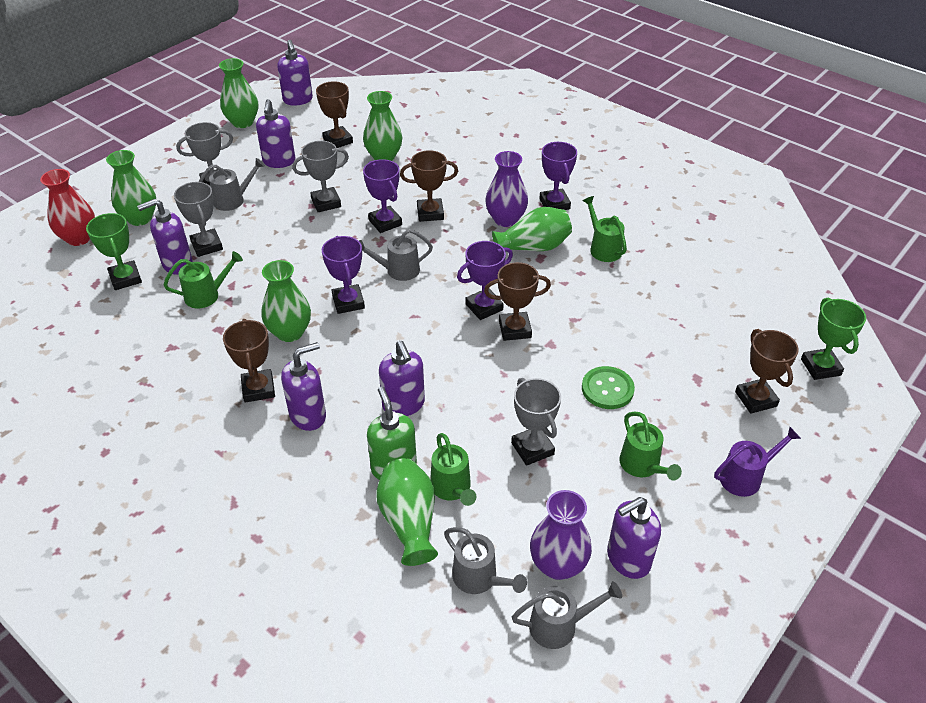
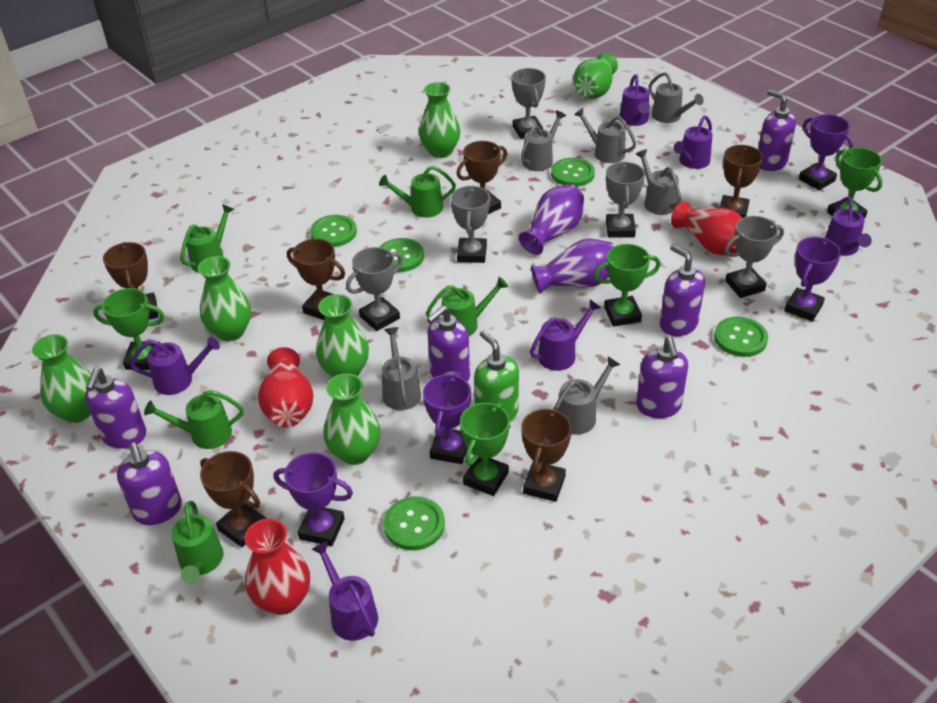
brown trophy: [223,319,275,403] [316,81,353,148] [400,150,458,222] [484,262,551,341] [735,329,799,414] = 5 -> [103,242,158,320] [200,451,266,547] [287,239,345,320] [456,141,507,214] [521,407,572,502] [720,145,763,218] = 6
green button: [582,366,635,409] = 1 -> [310,215,357,247] [380,238,424,272] [383,496,445,550] [551,158,595,187] [714,317,768,357] = 5
green trophy: [86,213,142,290] [801,298,866,380] = 2 -> [93,288,165,370] [460,402,510,496] [593,244,661,327] [827,147,883,218] = 4
green watering can: [164,251,243,308] [430,433,476,506] [582,196,627,262] [619,411,682,481] = 4 -> [144,390,244,449] [171,501,223,584] [180,204,234,273] [379,166,456,218] [426,277,508,336] = 5
grey trophy: [174,182,223,257] [176,122,233,186] [292,141,349,212] [511,378,561,466] = 4 -> [346,247,403,331] [451,185,490,263] [511,68,546,139] [606,162,645,238] [724,216,784,298] = 5
grey watering can: [198,158,265,211] [359,229,433,281] [444,527,527,594] [512,581,622,649] = 4 -> [382,327,421,410] [521,110,566,171] [555,356,621,434] [574,108,636,163] [636,149,681,215] [649,72,704,123] = 6
purple watering can: [714,427,801,497] = 1 -> [130,337,220,395] [311,541,378,641] [530,299,601,371] [620,74,650,126] [674,116,713,169] [825,197,872,256] = 6
red vase: [40,169,95,246] = 1 -> [245,518,310,615] [258,347,313,428] [671,201,742,255] = 3

